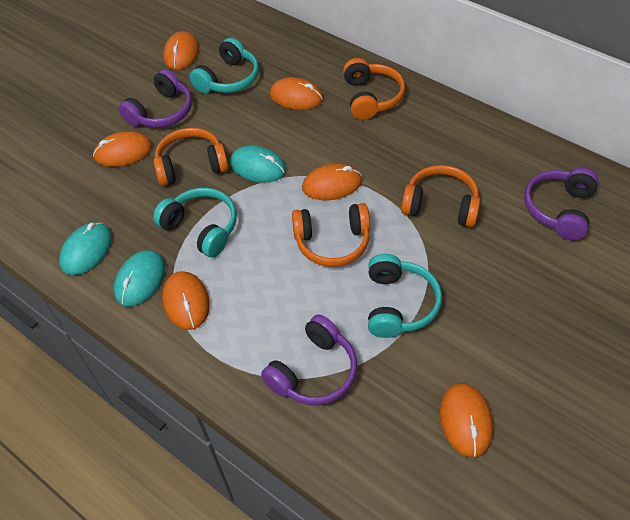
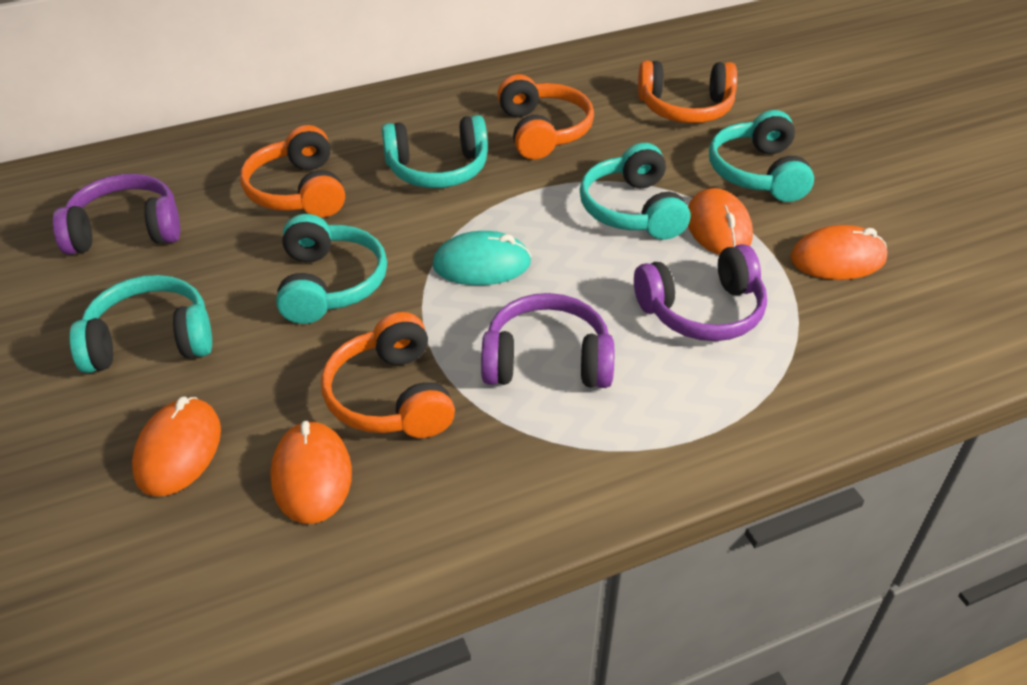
orange mouse: [93,131,152,167] [162,271,210,330] [163,31,199,70] [270,77,323,110] [302,163,362,200] [440,383,493,458] = 6 -> [132,397,221,496] [270,421,352,524] [688,188,753,255] [790,225,887,280] = 4
turquoise headphones: [153,188,237,258] [189,38,259,93] [368,254,442,338] = 3 -> [69,275,212,373] [276,214,387,324] [382,115,488,188] [580,143,690,240] [709,110,814,202] = 5
turquoise mouse: [59,222,112,275] [114,250,165,307] [230,145,286,183] = 3 -> [433,231,531,285] = 1

